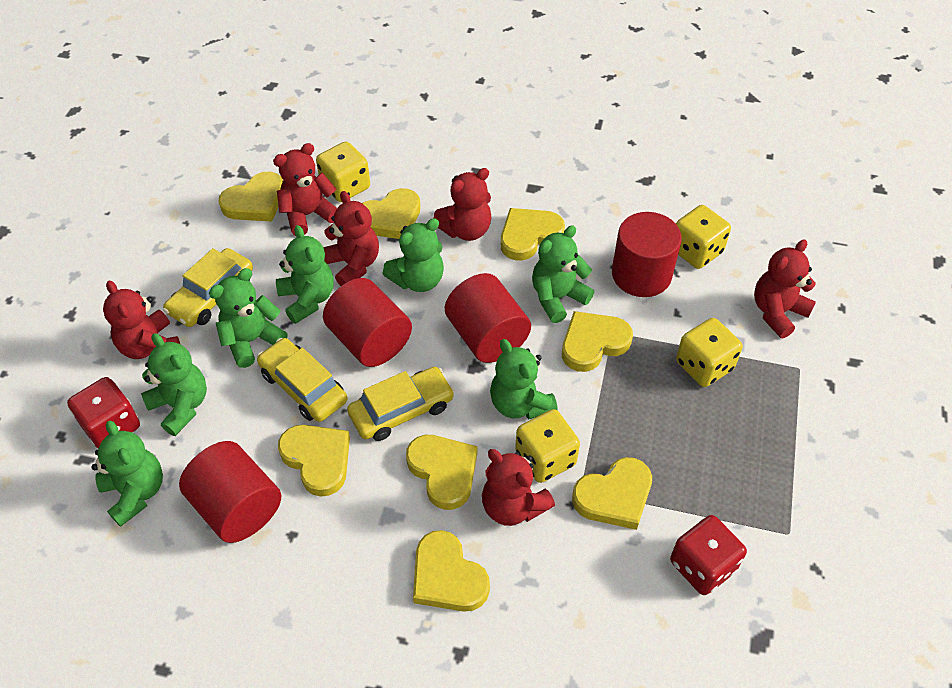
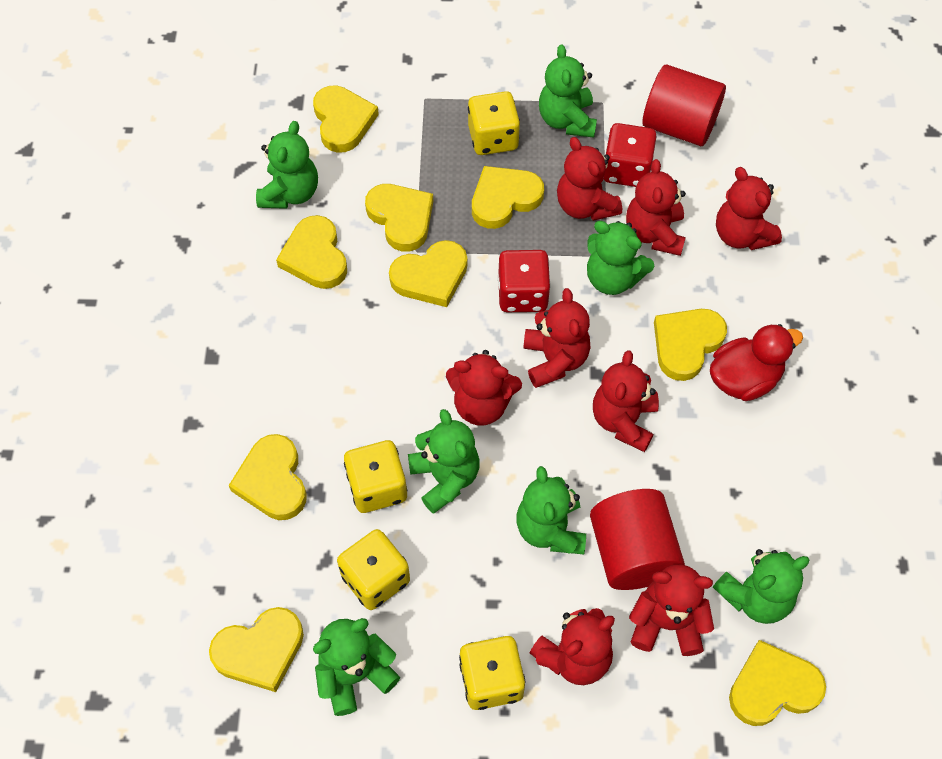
red cylinder: [179,441,281,543] [323,278,412,367] [445,273,531,363] [612,212,682,297] = 4 -> [590,489,685,590] [642,65,726,146] = 2
red duck: none = 0 -> [710,324,803,401] = 1
red teddy bear: [103,280,180,359] [273,143,337,236] [323,191,379,286] [433,168,491,241] [482,449,555,526] [754,239,816,338] = 6 -> [446,350,522,426] [523,288,590,388] [530,608,615,685] [557,137,622,221] [593,350,659,452] [626,159,686,256] [629,564,714,656] [716,167,782,250] = 8
yellow car: [163,248,253,327] [257,338,348,422] [347,367,455,441] = 3 -> none = 0
yellow heart: [218,172,283,222] [278,425,350,497] [362,188,421,239] [406,435,477,510] [413,530,490,612] [501,208,565,261] [562,311,633,372] [572,457,652,530] = 8 -> [209,607,304,692] [229,434,307,520] [276,215,347,289] [313,85,379,153] [365,184,433,252] [389,240,468,307] [472,166,544,229] [654,309,727,381] [729,640,826,726] = 9

